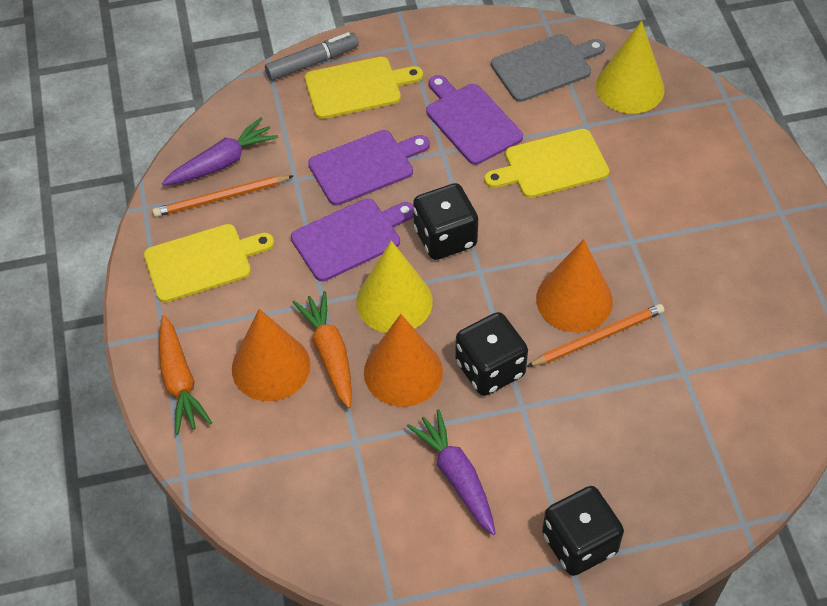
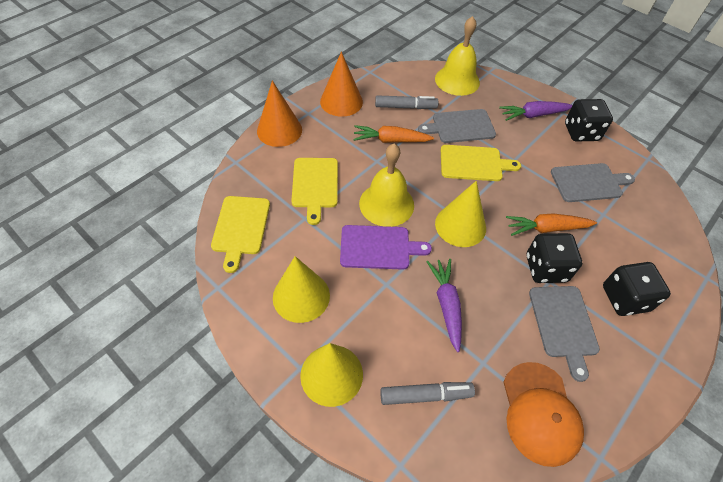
grey cutting board: [491,34,605,102] = 1 -> [418,109,496,143] [529,286,600,382] [551,163,635,202] = 3
grey marker: [265,32,359,81] = 1 -> [375,95,439,109] [380,382,475,405] = 2
orange cap: none = 0 -> [503,362,584,467] = 1
orange cone: [232,309,311,401] [364,314,443,407] [536,239,613,333] = 3 -> [257,81,302,147] [320,52,363,117] = 2
orange pencil: [152,175,293,217] [527,304,664,367] = 2 -> none = 0
purple cutting board: [291,198,414,281] [308,130,430,205] [426,75,523,165] = 3 -> [340,225,432,270] = 1
yellow bell: none = 0 -> [359,144,414,227] [435,16,480,96] = 2
yellow cone: [356,241,433,333] [596,21,665,114] = 2 -> [273,256,330,323] [300,343,363,407] [435,181,486,247] = 3

